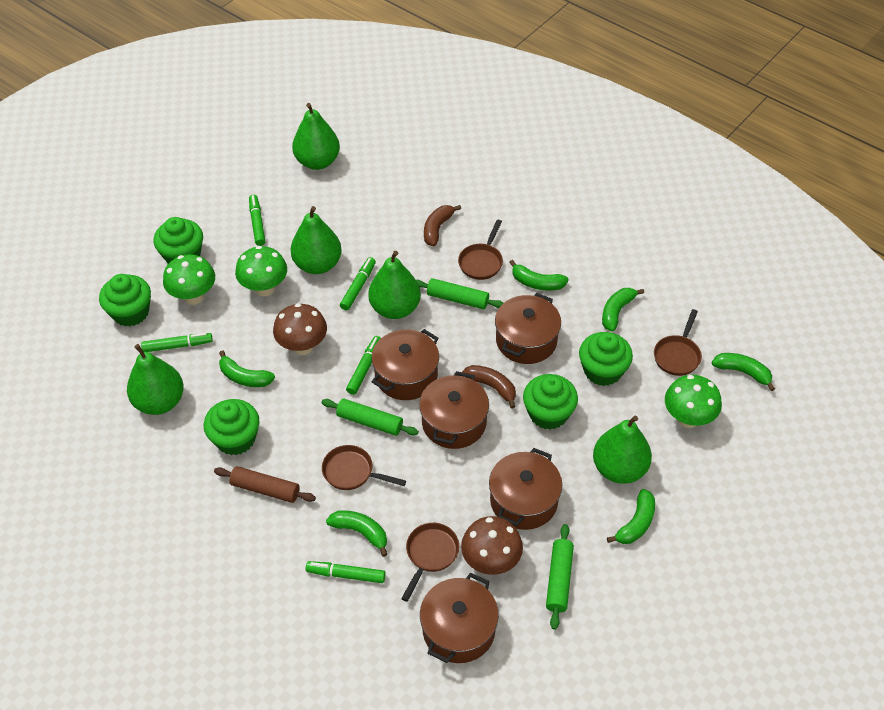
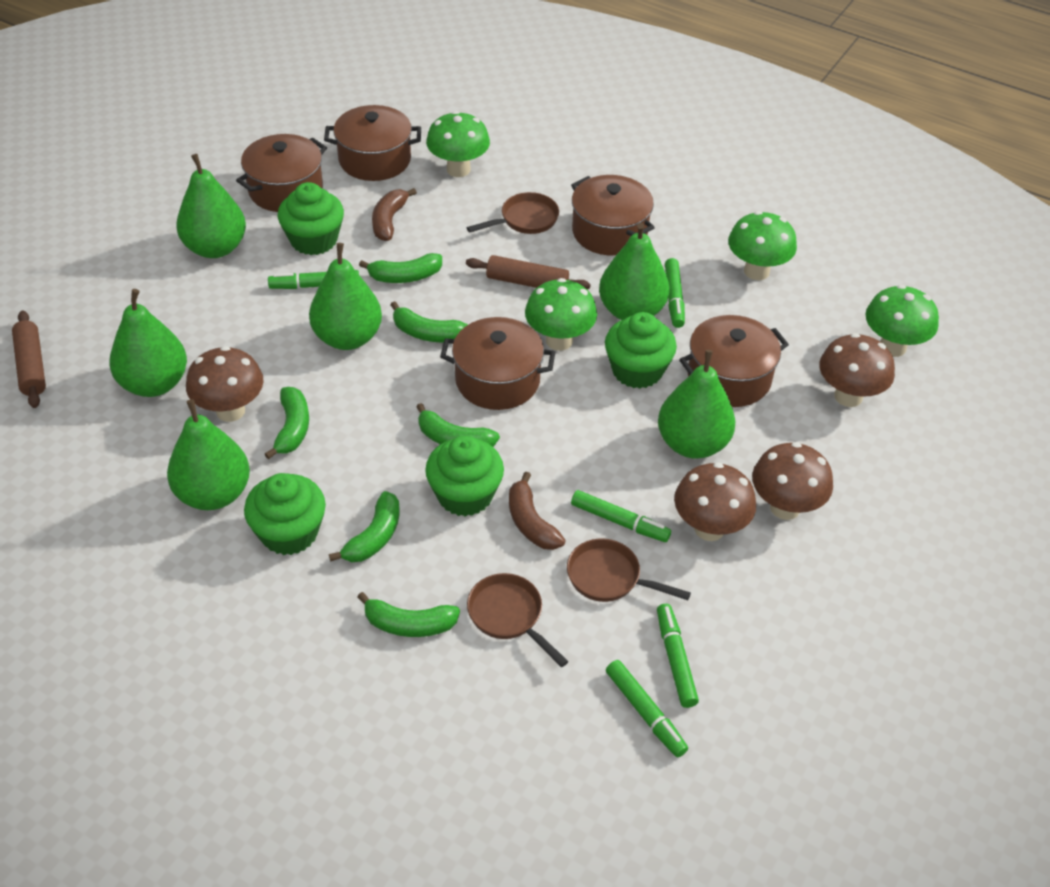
brown mushroom: [273,303,327,355] [461,516,523,575] = 2 -> [186,346,264,422] [674,462,756,541] [752,442,833,520] [819,333,895,407] = 4
brown pan: [322,445,406,490] [401,523,459,602] [458,220,503,280] [654,309,702,376] = 4 -> [467,192,559,234] [467,573,569,667] [567,539,691,602] = 3
brown rolling pin: [214,466,316,503] = 1 -> [12,310,46,408] [466,255,591,289] = 2
green cupcake: [99,274,151,327] [154,217,203,264] [204,399,259,455] [523,374,578,430] [579,332,633,386] = 5 -> [244,473,326,555] [278,182,344,255] [425,436,504,517] [605,312,677,389] = 4
green mushroom: [163,254,215,305] [235,246,287,296] [665,375,722,428] = 3 -> [426,111,490,177] [525,278,597,351] [728,211,797,280] [866,285,939,357] = 4
green pear: [127,344,184,415] [291,206,342,274] [292,103,340,170] [368,251,421,319] [593,416,652,484] = 5 -> [109,289,187,397] [167,399,250,510] [176,154,246,258] [309,243,382,350] [599,223,669,320] [658,350,735,459] = 6
green rolling pin: [321,399,419,436] [416,278,503,310] [546,524,574,630] = 3 -> none = 0

